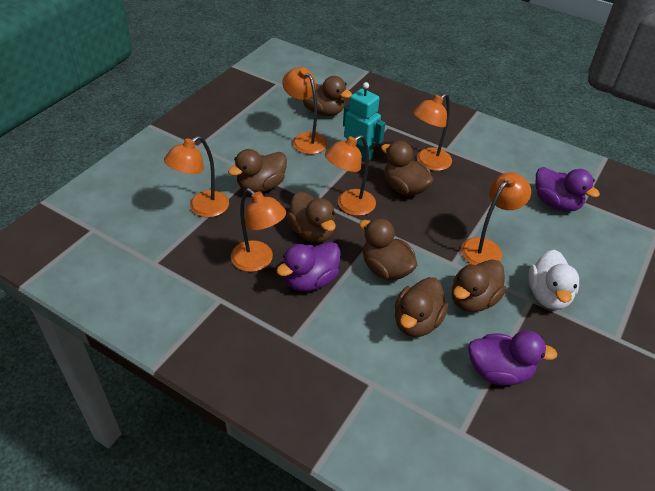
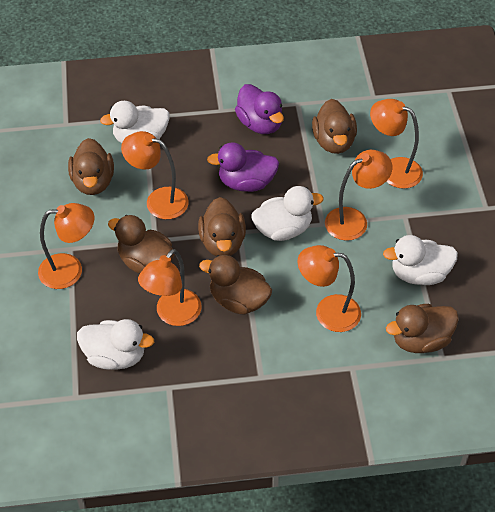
brown duck: [228,149,287,192] [287,191,336,243] [303,76,352,116] [359,218,417,280] [381,141,434,196] [395,277,448,337] [452,259,506,312] = 7 -> [68,138,114,195] [108,215,175,274] [198,197,246,256] [199,255,272,315] [312,99,357,154] [386,304,459,353] = 6
purple duck: [276,242,341,291] [468,330,558,385] [535,167,600,212] = 3 -> [207,142,279,192] [235,84,284,134] = 2
turquoise robot: [343,82,385,161] = 1 -> none = 0
white duck: [528,250,579,310] = 1 -> [77,319,154,370] [100,101,169,143] [251,186,324,241] [383,235,458,285] = 4

